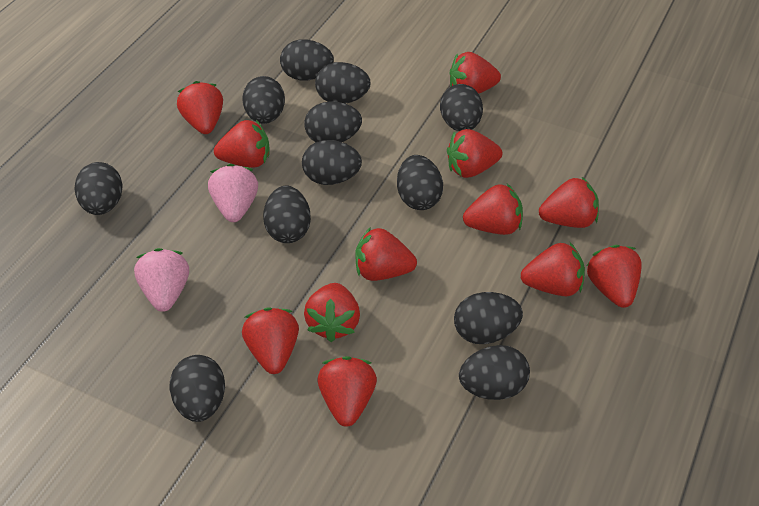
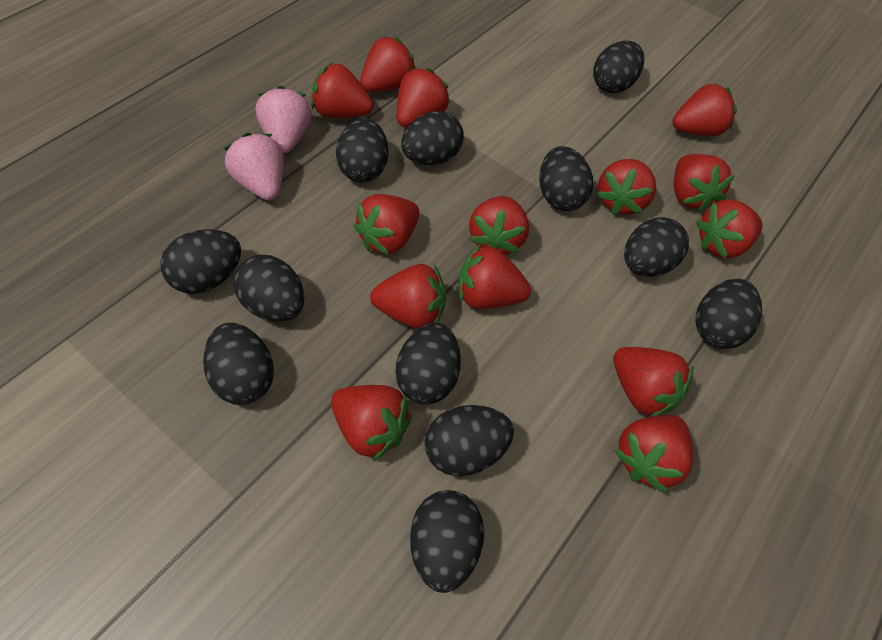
red strawberry: [177,81,223,134] [214,120,270,167] [242,307,299,374] [304,283,360,342] [318,356,377,427] [355,227,417,281] [447,129,502,178] [450,52,501,94] [463,184,523,235] [521,243,585,296] [539,177,599,228] [587,245,642,308] = 12 -> [311,62,373,118] [331,385,412,461] [353,194,420,256] [360,36,416,92] [370,264,446,329] [397,68,450,128] [459,244,531,309] [469,196,529,254] [596,159,656,215] [613,347,693,417] [614,415,693,493] [673,83,737,136] [674,154,735,212] [696,200,763,258] = 14

